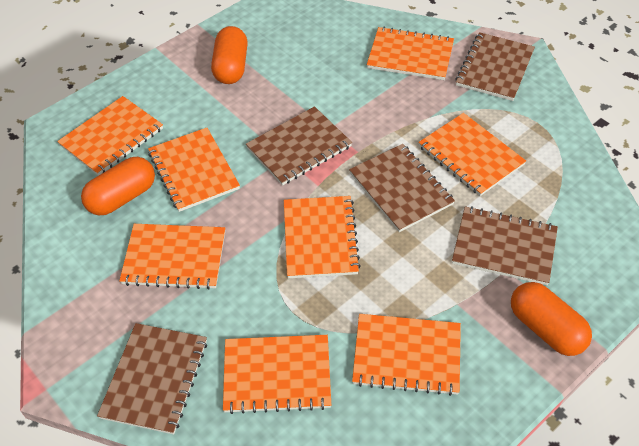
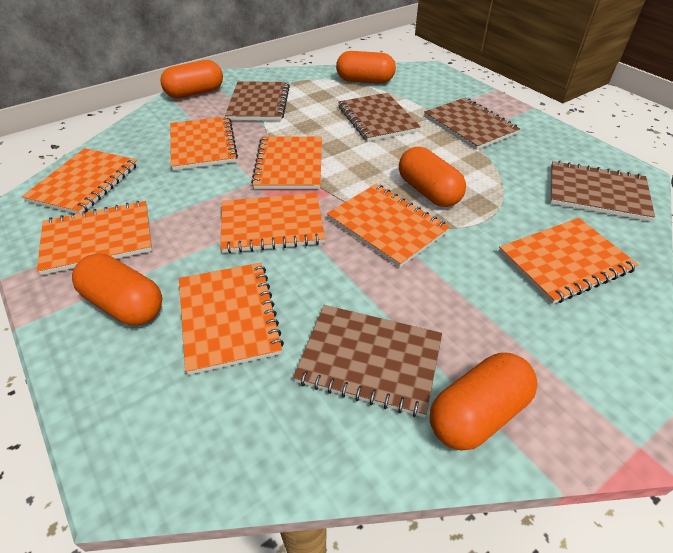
orange capsule: [81,157,155,215] [211,26,248,84] [511,282,592,356] = 3 -> [72,254,162,325] [160,60,223,98] [336,51,396,84] [399,147,466,207] [430,353,538,451] = 5

